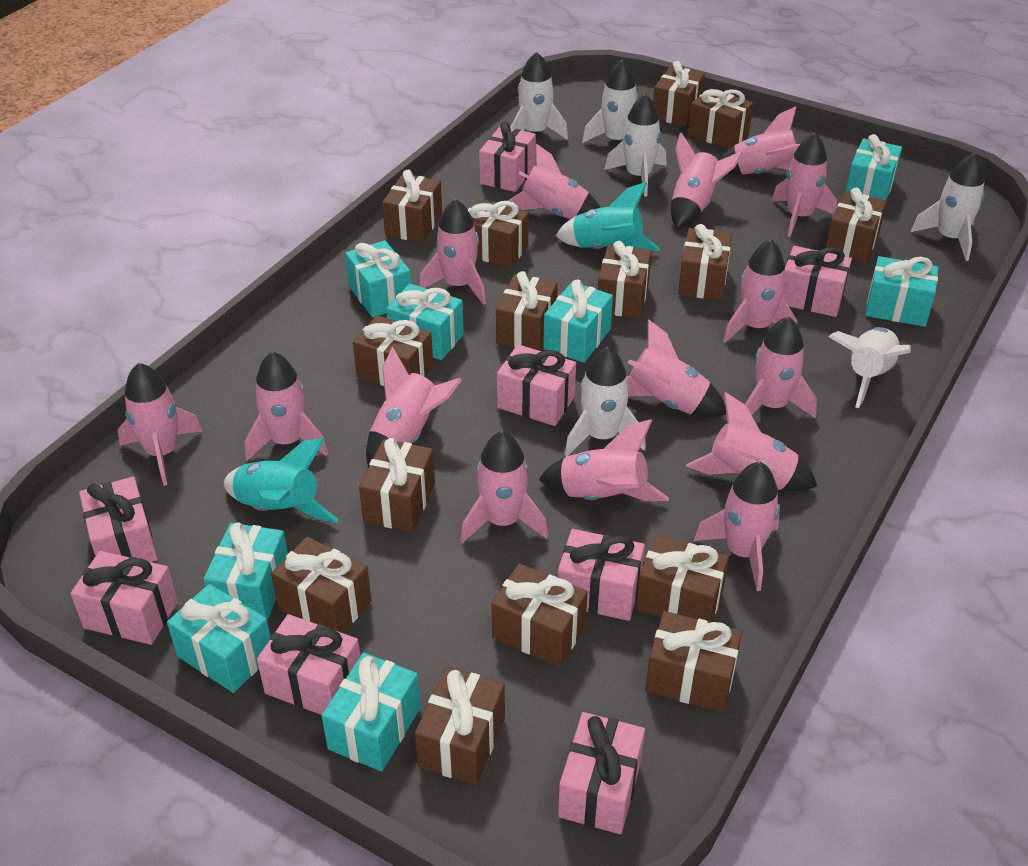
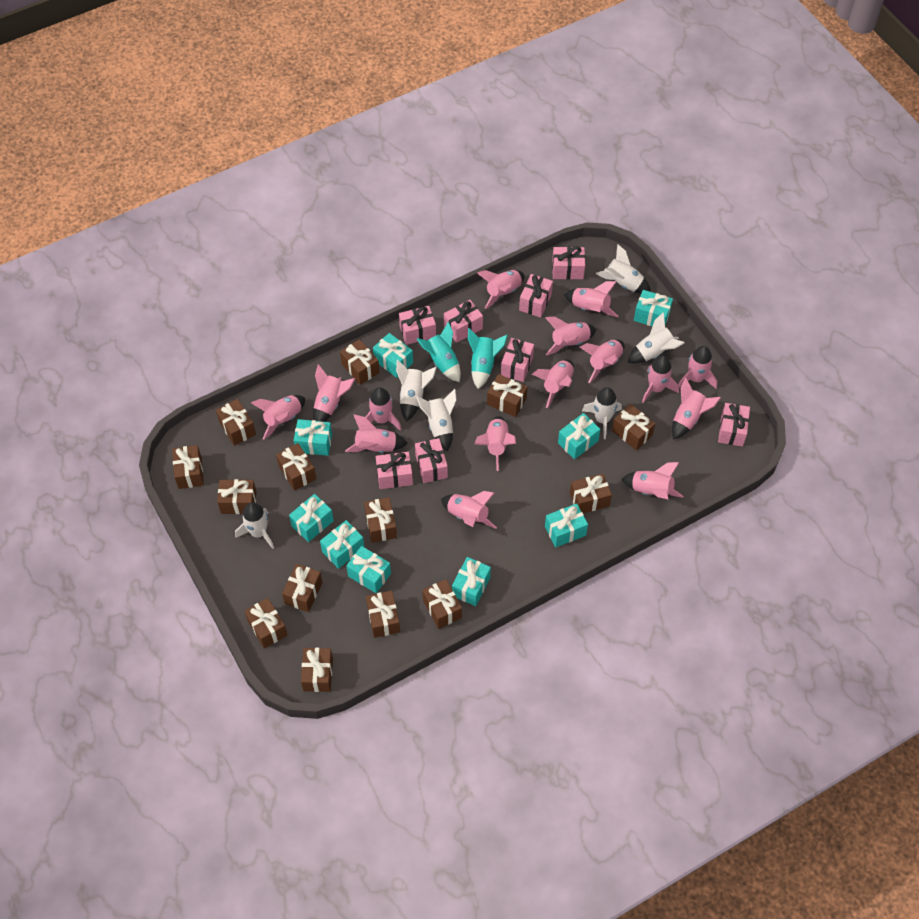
brown gift: [271,537,372,633] [353,315,433,386] [359,438,435,532] [382,170,442,243] [415,667,505,785] [468,199,529,268] [491,563,588,667] [496,271,558,351] [598,241,652,319] [636,535,729,622] [645,611,742,712] [653,61,705,127] [678,224,732,300] [688,88,753,150] [825,187,887,263] = 15 -> [172,445,204,489] [216,399,256,446] [217,479,256,514] [244,598,288,649] [276,443,316,491] [282,564,323,612] [301,648,333,692] [340,339,380,385] [364,497,397,543] [366,591,400,638] [422,579,462,629] [487,374,527,417] [570,474,612,513] [612,404,655,451] = 14
turquoise gift: [167,584,271,693] [204,522,288,620] [321,652,421,772] [345,240,411,318] [386,284,464,360] [543,280,613,363] [846,134,902,200] [865,256,939,327] = 8 -> [289,494,334,542] [294,419,332,456] [320,520,365,569] [346,546,391,593] [373,333,413,378] [452,557,491,606] [545,504,588,547] [558,413,600,459] [634,290,673,326] = 9

